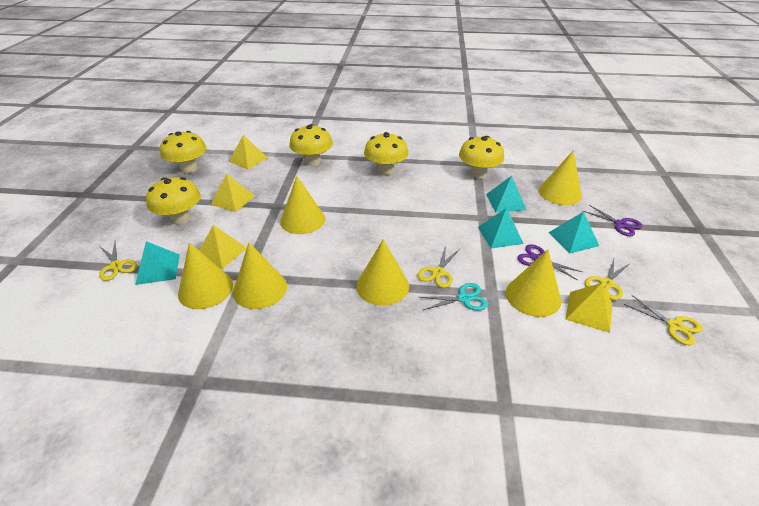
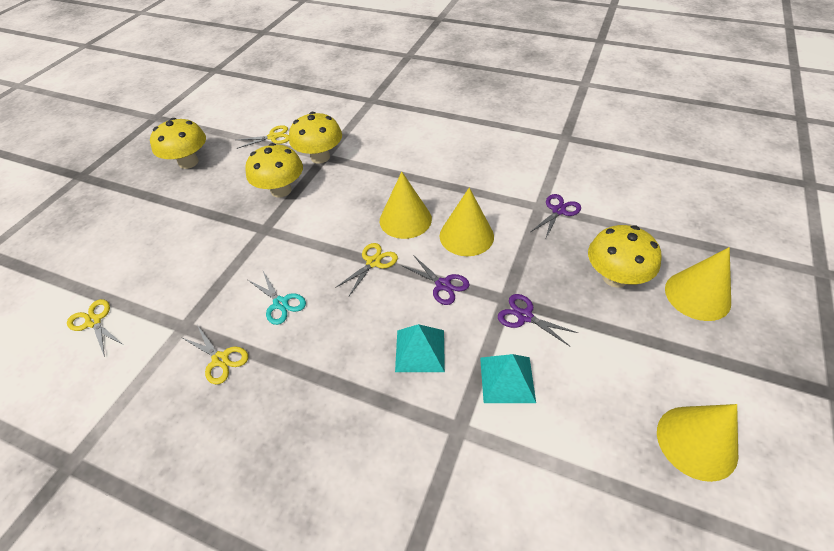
purple scissors: [517,244,582,280] [584,205,642,236] = 2 -> [401,255,470,305] [498,294,578,347] [531,194,581,240] = 3
turquoise pyramid: [135,241,180,285] [478,208,524,248] [486,176,526,212] [549,211,599,253] = 4 -> [395,324,445,372] [480,354,536,403] = 2
yellow cone: [178,242,233,309] [233,243,287,309] [280,176,325,234] [356,239,409,306] [506,250,561,317] [539,150,582,205] = 6 -> [380,172,432,239] [439,188,494,256] [657,404,738,482] [665,247,731,321] = 4
yellow mushroom: [146,177,201,225] [160,131,207,173] [289,124,333,166] [364,132,408,175] [459,136,504,178] = 5 -> [150,118,206,169] [245,143,303,198] [289,112,342,164] [588,225,662,288] = 4
yellow pyramid: [199,225,247,269] [211,174,255,212] [228,135,268,170] [565,283,612,333] = 4 -> none = 0

